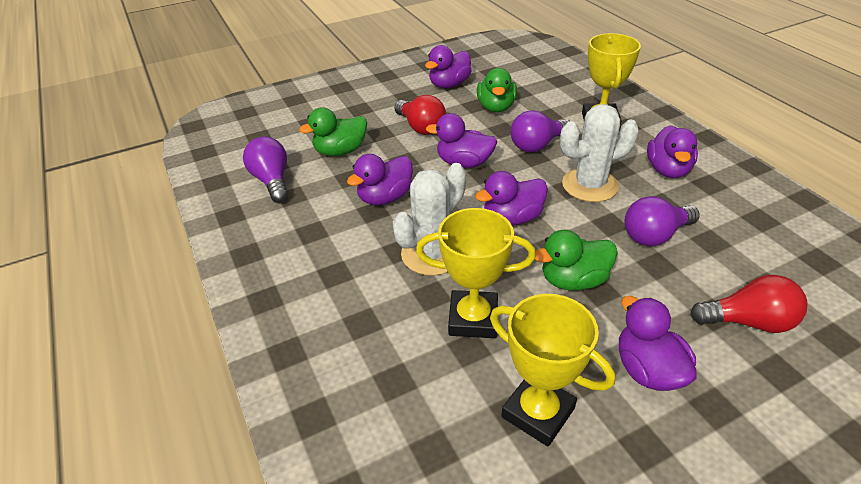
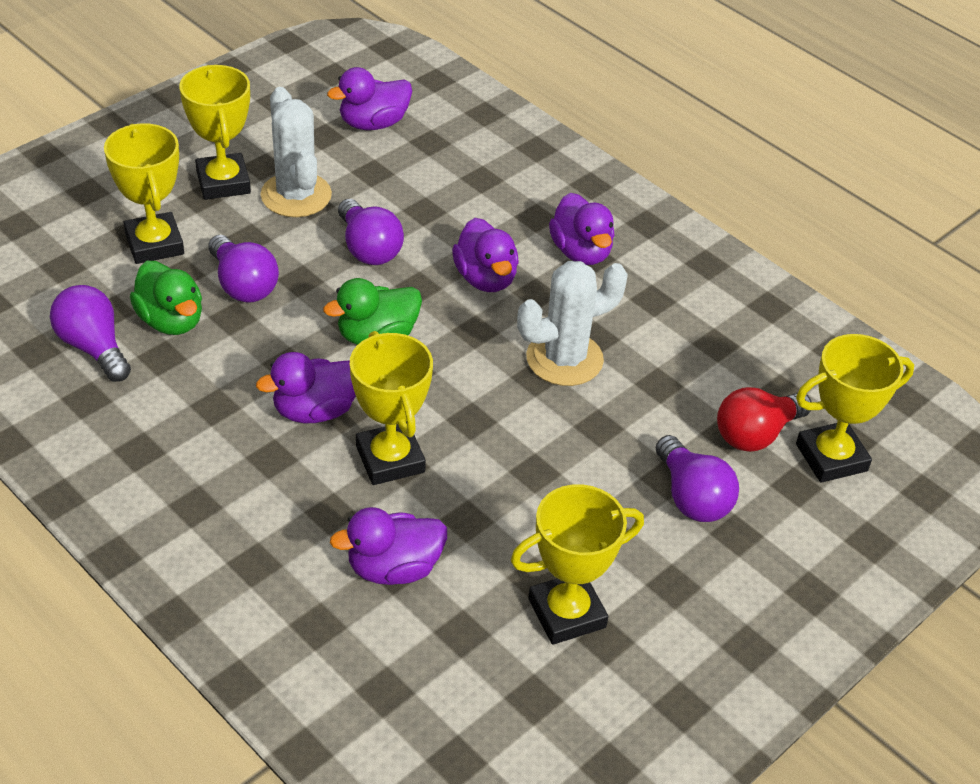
green duck: [299,107,367,156] [477,68,517,112] [535,230,618,291] = 3 -> [130,261,202,335] [323,278,422,345] = 2
purple duck: [347,154,413,205] [425,45,472,88] [426,113,497,168] [475,171,548,226] [619,296,697,391] [647,125,698,178] = 6 -> [256,352,356,423] [327,67,412,130] [330,507,447,585] [452,218,519,292] [549,193,615,265] = 5
purple light bulb: [243,137,288,203] [511,110,569,152] [625,196,700,246] = 3 -> [50,285,131,382] [208,235,279,303] [338,199,404,265] [656,435,739,522] = 4
red light bulb: [394,95,446,135] [690,275,807,333] = 2 -> [717,387,811,452] = 1
yellow trophy: [416,208,536,338] [490,294,615,446] [582,33,641,130] = 3 -> [104,123,184,264] [179,65,251,200] [350,331,433,485] [510,484,644,645] [796,334,914,483] = 5

